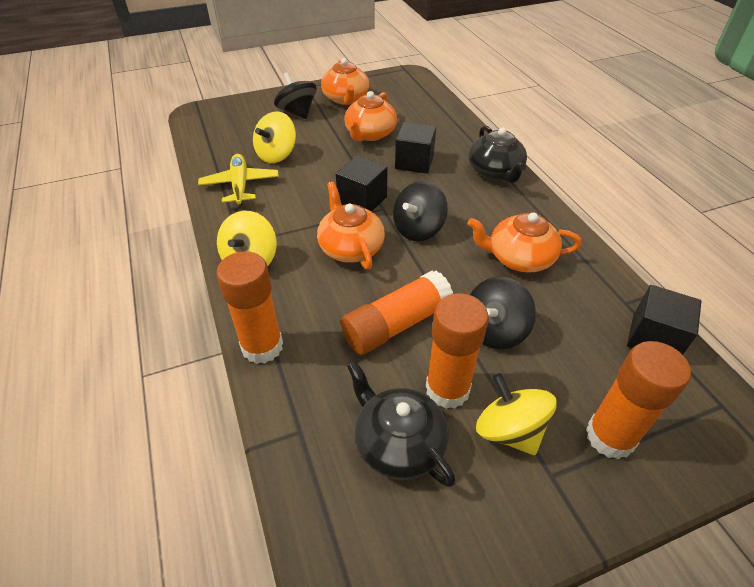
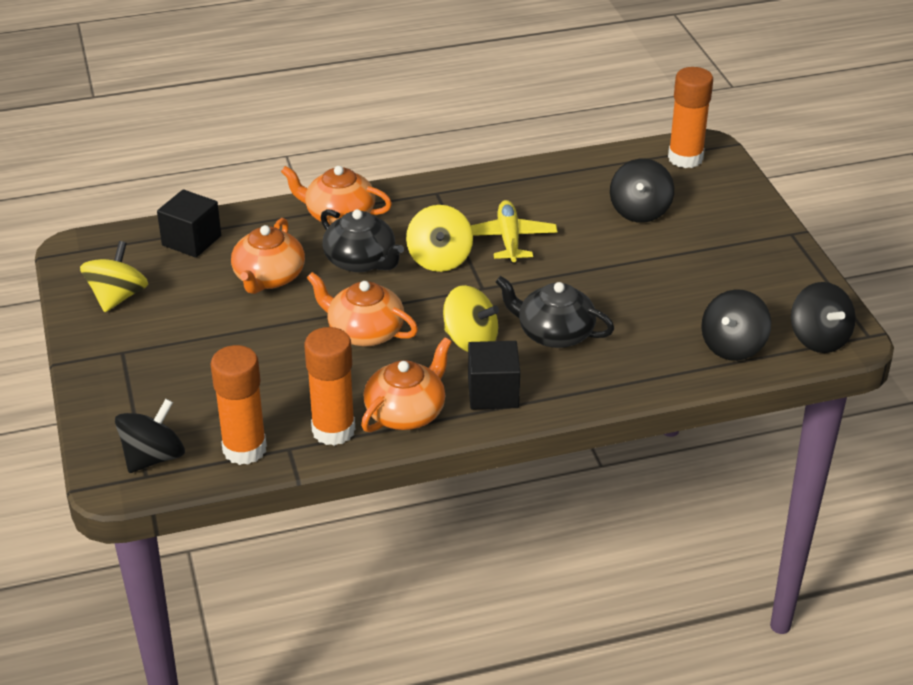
black cube: [336,156,388,212] [395,122,436,174] [627,285,701,355] = 3 -> [157,189,221,258] [468,341,520,410] = 2
black spinning top: [274,72,317,119] [393,181,448,241] [470,277,536,349] = 3 -> [115,399,185,473] [610,159,674,223] [701,289,771,361] [791,282,856,353] = 4
orange glue stick: [216,251,283,364] [341,271,453,355] [426,293,489,409] [586,341,691,460] = 4 -> [210,345,267,465] [304,327,355,446] [668,67,713,168] = 3

